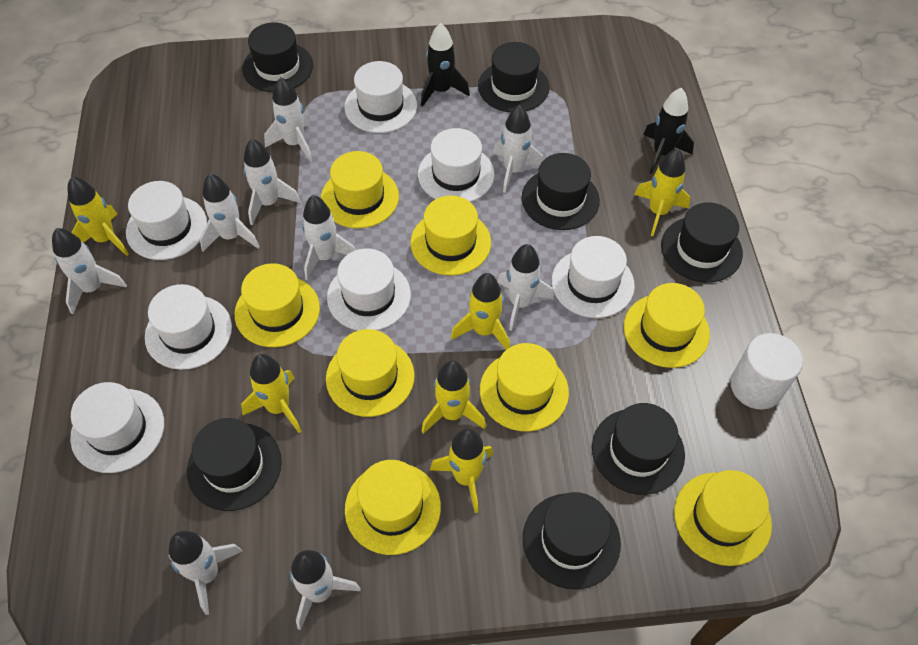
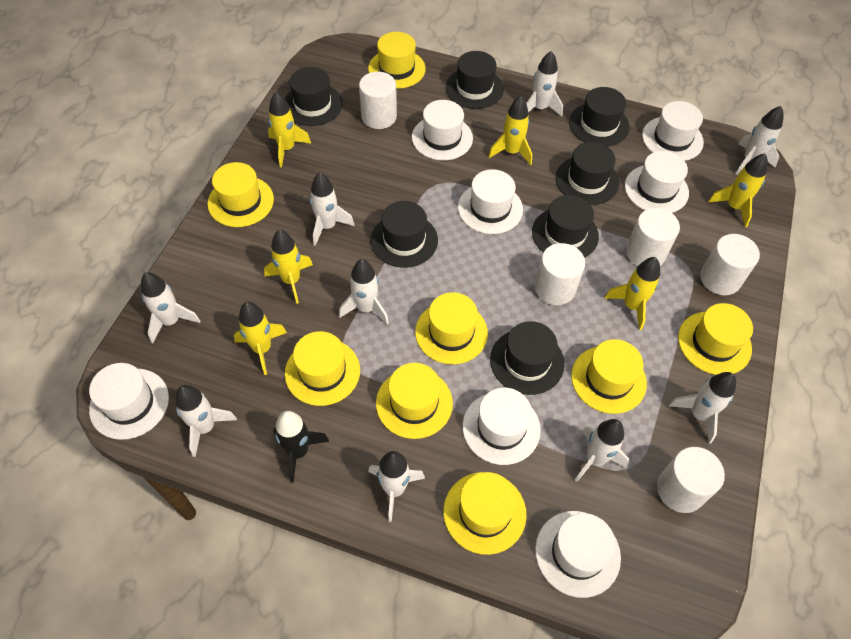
black rocket: [421,23,470,107] [643,88,694,174] = 2 -> [273,411,329,483] = 1
white cylinder: [731,333,803,410] = 1 -> [359,72,397,129] [535,243,585,305] [626,208,680,266] [657,447,725,513] [700,234,760,295] = 5

